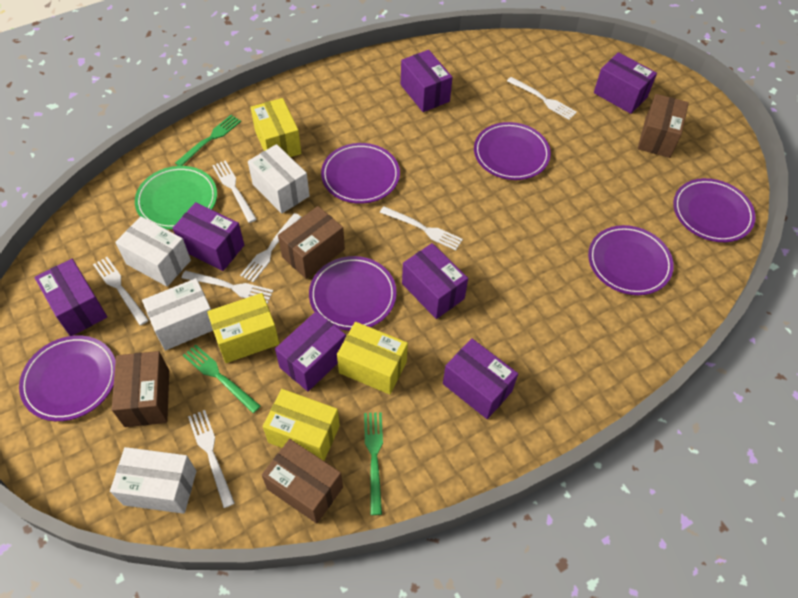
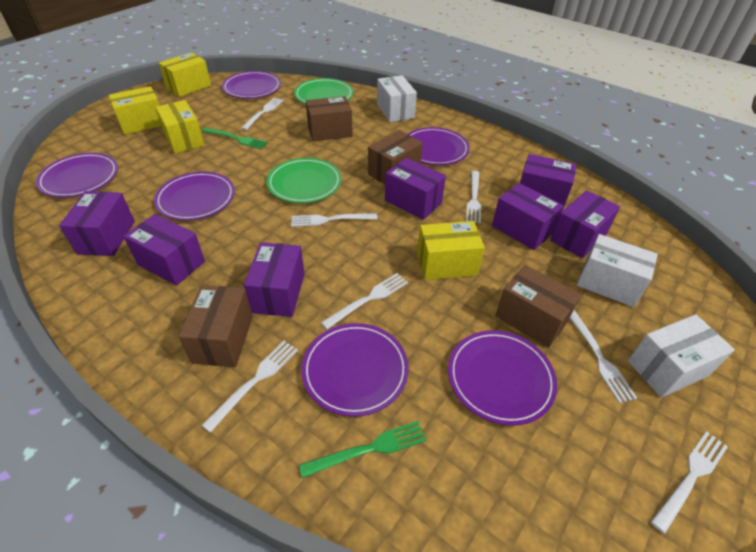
green fork: [175,115,241,166] [183,344,261,413] [364,412,383,515] = 3 -> [202,127,268,149] [299,421,426,478] = 2
green plate: [135,166,217,230] = 1 -> [267,158,342,203] [294,78,353,104] = 2
white box: [110,447,196,514] [115,216,191,287] [142,278,213,351] [248,144,310,214] = 4 -> [377,75,417,122] [577,234,658,307] [628,314,735,398] = 3

